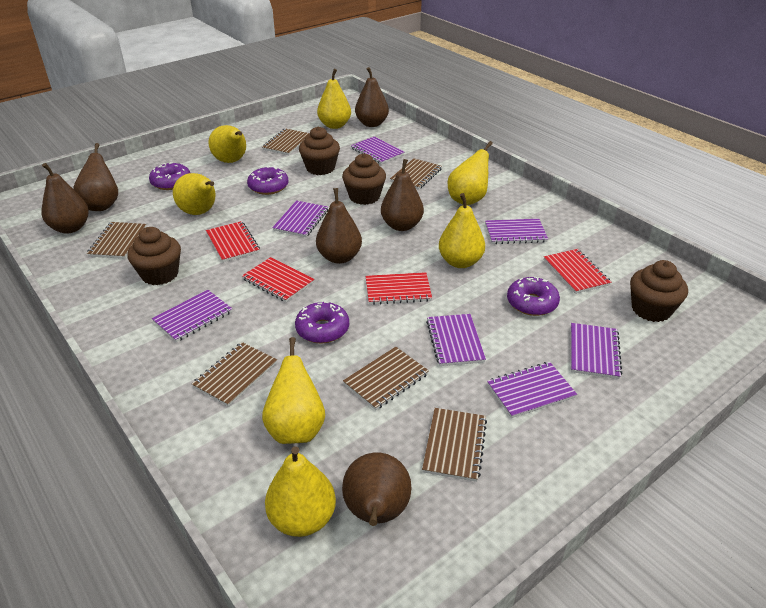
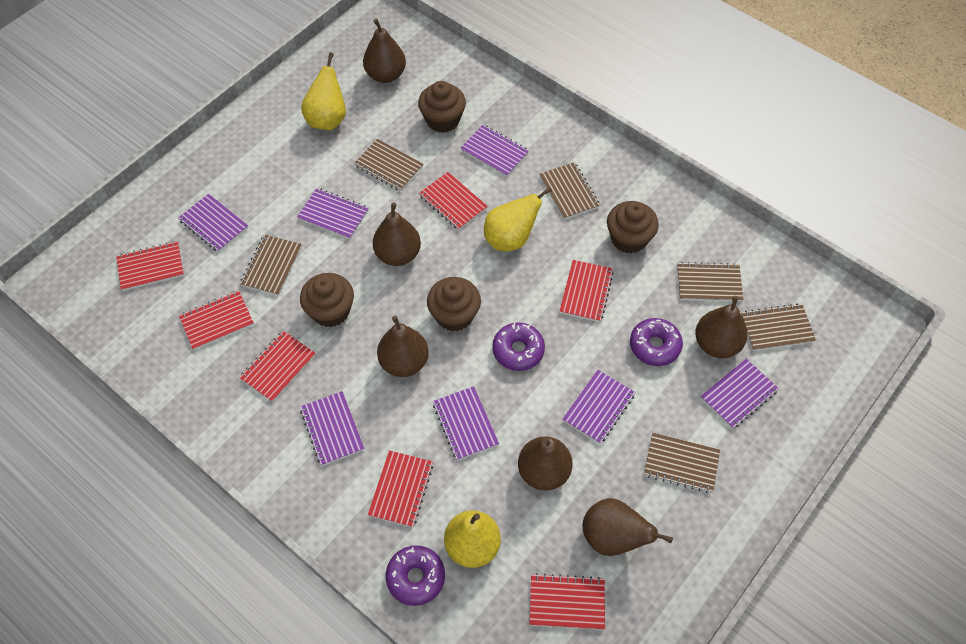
purple donut: [149,162,190,190] [247,166,289,195] [295,302,349,344] [507,276,560,316] = 4 -> [386,545,445,606] [492,322,545,371] [630,318,683,366] = 3
red notebook: [206,221,260,262] [242,257,315,302] [366,272,432,305] [544,249,611,294] = 4 -> [116,241,184,291] [179,291,254,350] [239,331,316,402] [368,450,433,527] [419,172,488,230] [529,573,605,630] [560,260,614,322] = 7
yellow pear: [173,173,215,215] [208,125,246,163] [262,337,325,444] [265,446,336,537] [317,69,351,129] [439,193,485,268] [448,141,493,205] = 7 -> [301,52,346,130] [444,510,501,568] [484,187,552,251] = 3

